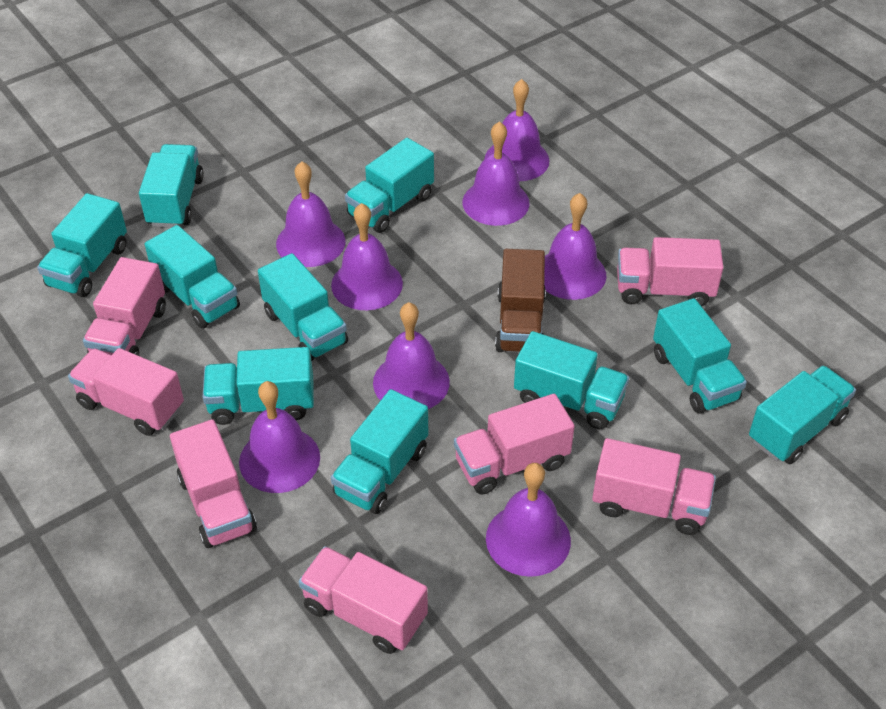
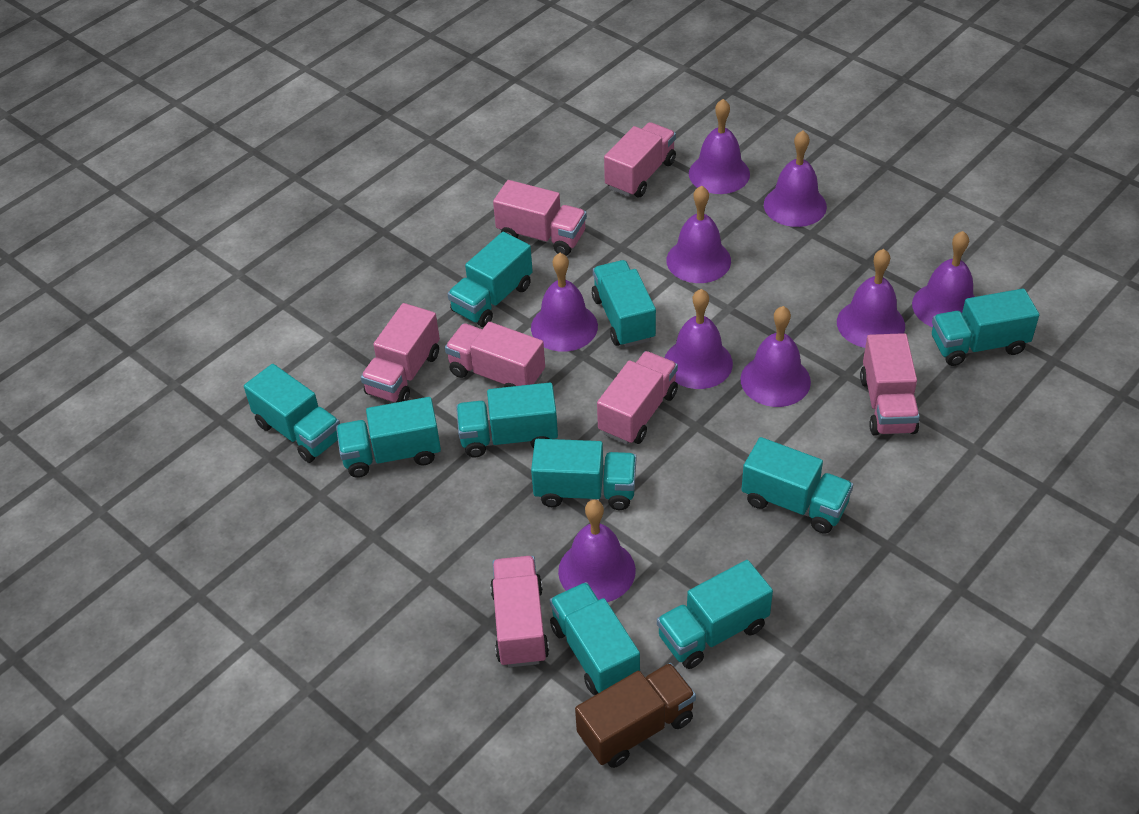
purple bell: [239,381,320,493] [276,161,345,267] [331,203,403,310] [373,302,450,409] [462,121,530,226] [485,79,550,181] [486,463,571,577] [544,193,606,300] = 8 -> [531,253,598,352] [558,500,636,602] [665,289,733,389] [666,186,731,283] [689,99,750,194] [740,306,811,407] [764,130,827,227] [837,249,905,348] [912,231,975,327] = 9

